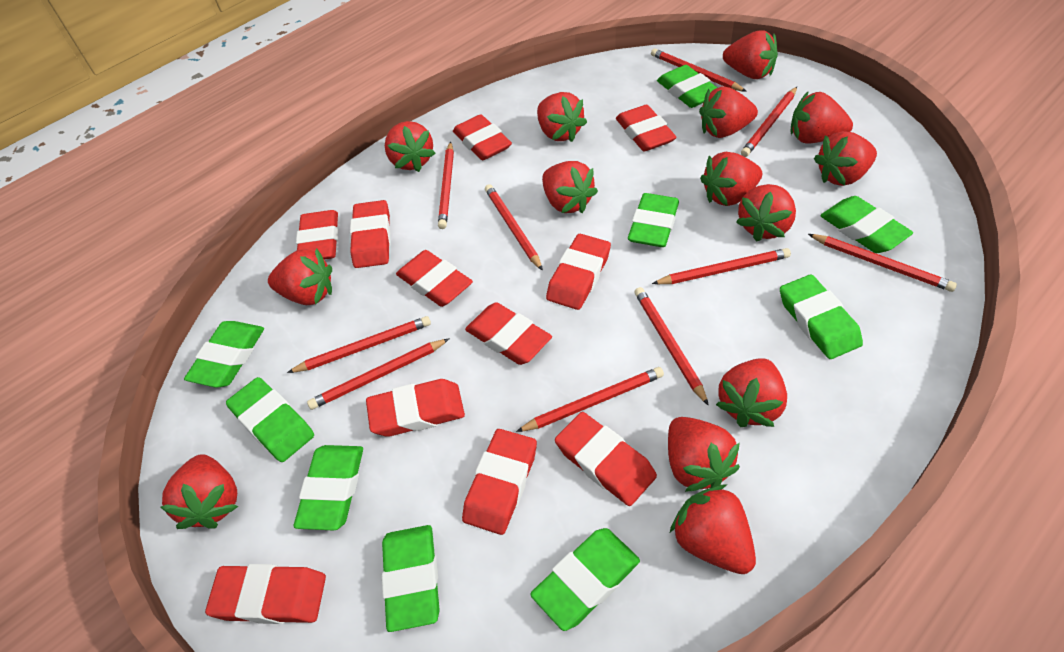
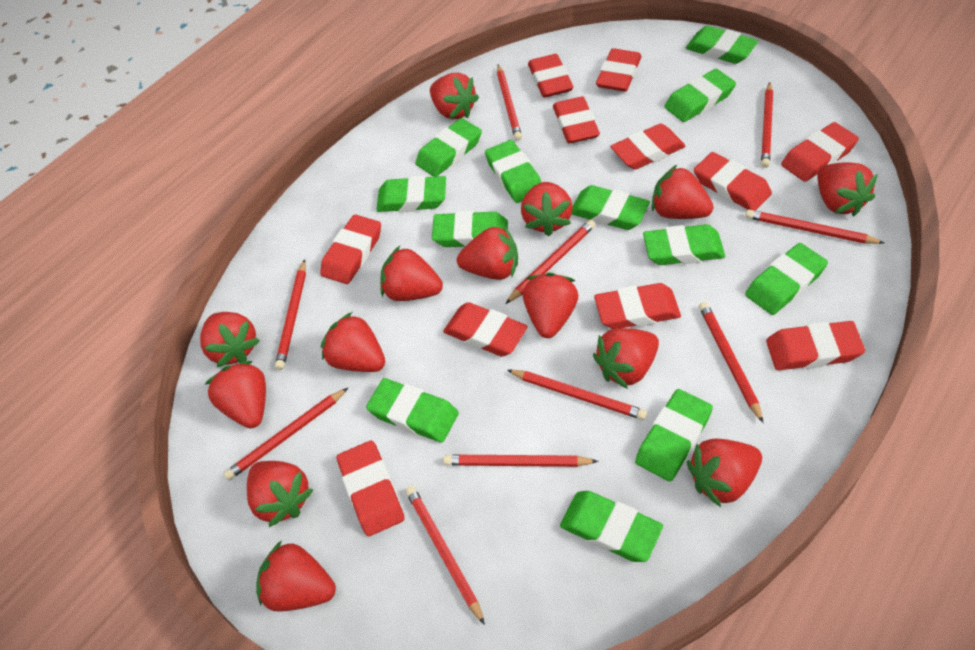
green eraser: [184,321,264,388] [226,377,314,462] [294,445,363,531] [382,525,440,632] [530,528,640,631] [628,193,679,247] [657,65,717,108] [780,274,863,359] [820,196,913,253] = 9 -> [366,378,459,443] [376,175,446,212] [415,118,482,177] [432,211,508,247] [485,140,541,203] [560,491,663,562] [572,185,650,230] [635,389,713,481] [643,224,725,265] [664,69,736,122] [686,26,758,64] [745,243,828,315] = 12

